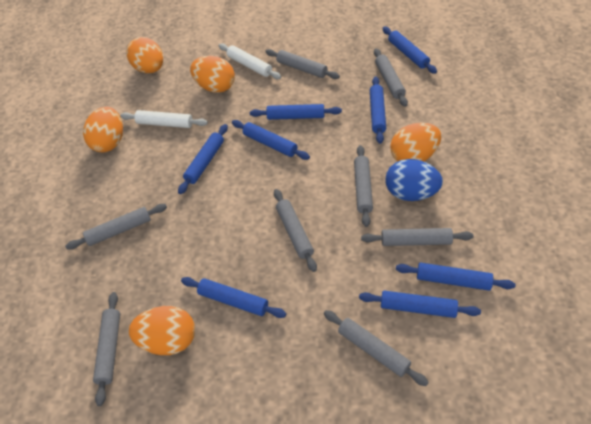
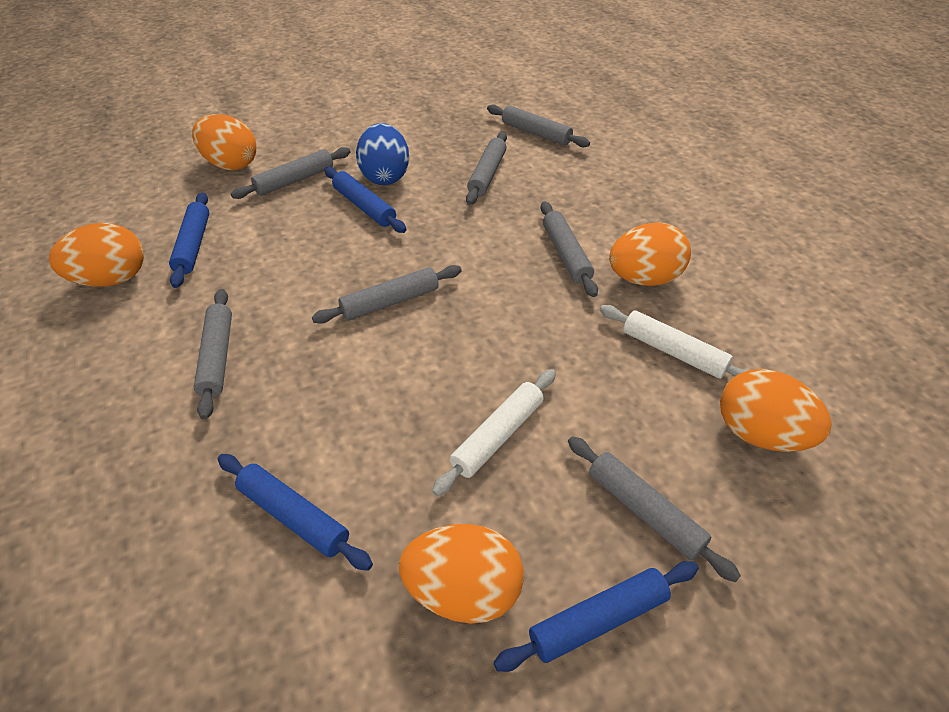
blue rolling pin: [178,124,228,194] [181,277,286,318] [232,120,310,160] [250,104,342,120] [359,291,481,318] [370,77,386,144] [382,27,437,74] [396,262,516,291] = 8 -> [169,192,209,288] [218,454,373,571] [324,167,406,233] [493,561,699,672] = 4
grey rolling pin: [65,204,167,250] [93,292,120,406] [265,49,340,79] [274,189,317,272] [324,310,429,386] [354,145,373,227] [361,228,474,246] [374,48,408,107] = 8 -> [194,289,232,420] [231,147,351,199] [312,265,462,324] [466,132,507,205] [487,104,590,147] [540,202,598,297] [568,436,741,582] = 7

